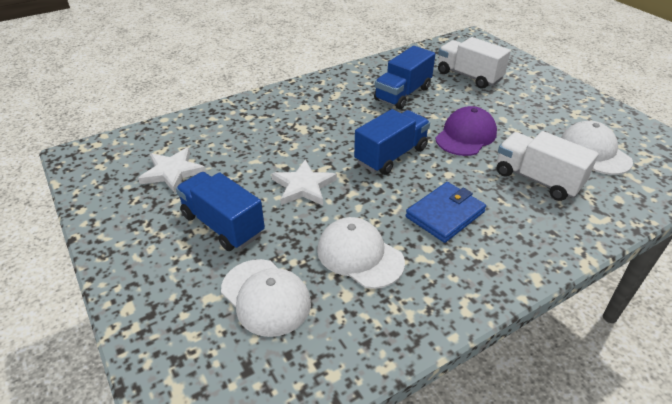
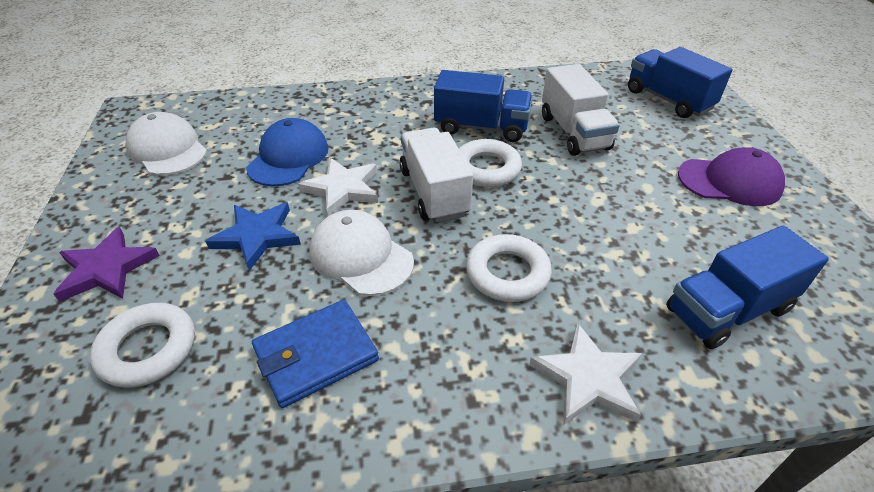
blue cap: none = 0 -> [246,118,328,186] = 1
blue star: none = 0 -> [205,203,301,271] = 1
purple star: none = 0 -> [54,227,160,302] = 1
white cap: [221,259,311,337] [317,217,405,289] [561,121,633,175] = 3 -> [125,112,207,175] [309,210,414,296] = 2
white ring: none = 0 -> [90,303,195,388] [459,139,522,187] [466,234,552,302] = 3

